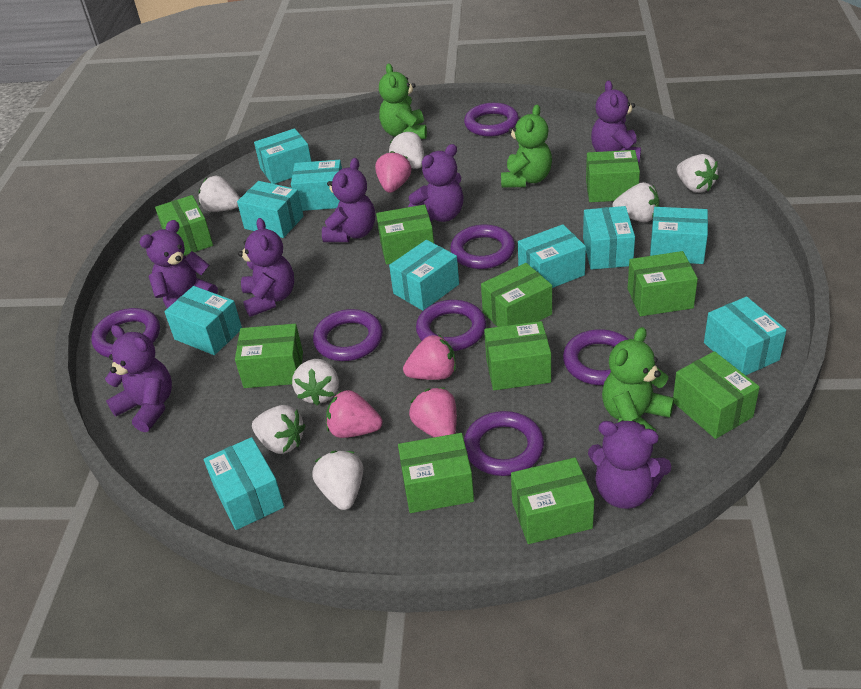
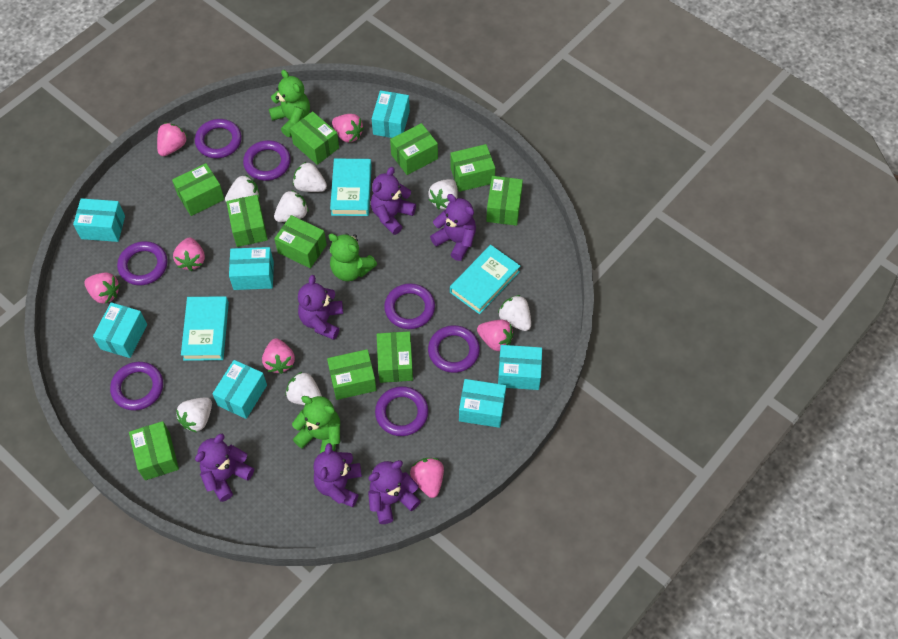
pink strawberry: [326,390,383,438] [375,151,411,193] [403,335,456,380] [409,388,457,437] = 4 -> [84,272,120,304] [157,123,188,156] [173,238,205,271] [262,338,295,374] [332,114,364,142] [410,458,444,498] [477,320,514,351] = 7
purple teddy bear: [105,325,172,432] [140,220,218,308] [238,218,294,317] [322,158,375,242] [408,144,464,222] [588,420,671,509] [591,80,641,163] = 7 -> [195,434,254,502] [298,275,343,340] [314,443,362,507] [368,460,421,524] [371,167,416,235] [430,194,476,261] = 6
turquoise book: none = 0 -> [181,296,229,361] [330,159,372,216] [450,245,520,314] = 3
turquoise box: [164,286,242,355] [204,437,284,530] [237,181,304,238] [254,128,312,184] [291,160,342,211] [389,240,459,311] [518,224,586,288] [583,206,635,270] [650,207,708,264] [704,297,786,375] = 10 -> [73,198,125,242] [93,302,147,358] [212,360,267,419] [229,247,274,290] [372,90,410,138] [459,379,506,428] [498,345,542,390] = 7

